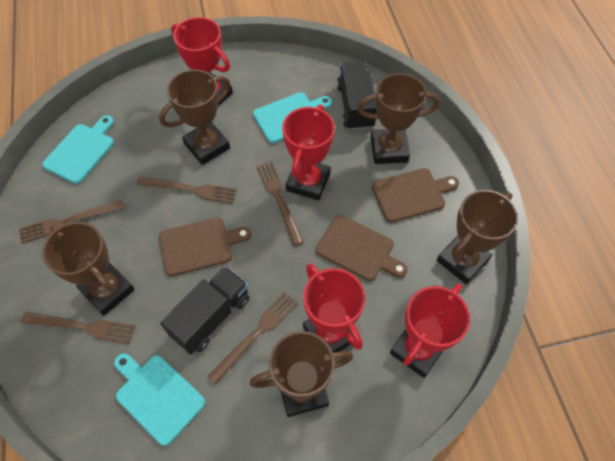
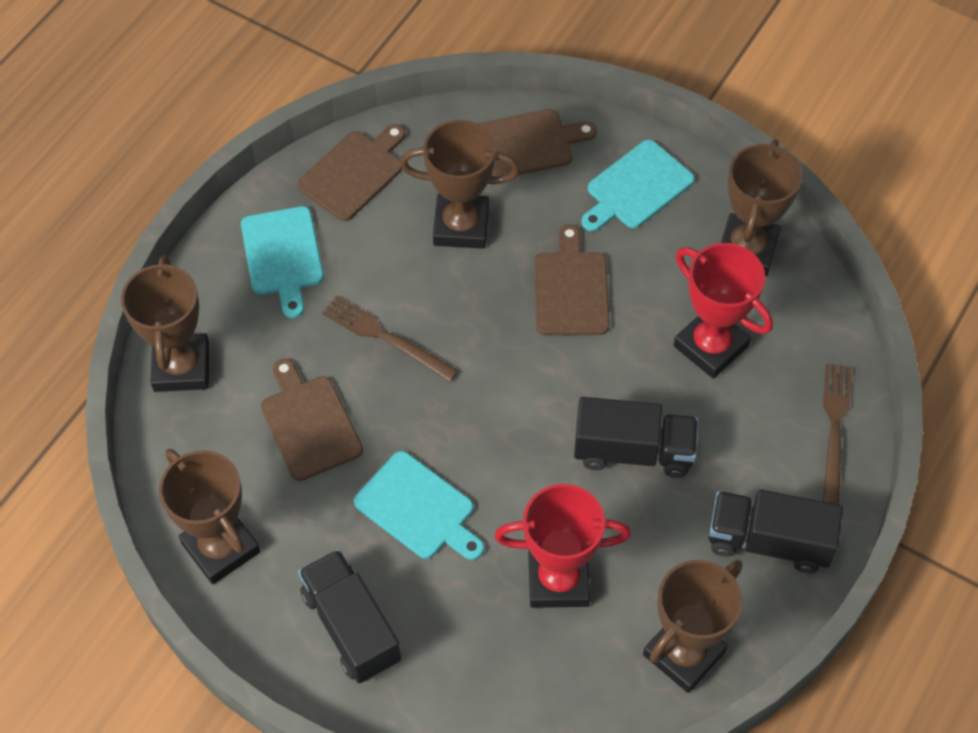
black truck: [160,266,249,354] [337,62,377,130] = 2 -> [298,549,401,683] [574,397,698,478] [709,490,843,573] = 3
brown cutting board: [159,218,251,276] [316,215,408,281] [372,168,459,222] = 3 -> [261,359,363,481] [297,124,405,221] [478,109,597,176] [534,225,610,335] = 4
brown fork: [19,200,124,243] [21,312,135,344] [137,176,237,204] [207,292,298,385] [257,161,303,246] = 5 -> [322,296,459,382] [823,364,852,505] = 2
red trophy: [171,17,233,106] [282,105,335,201] [303,263,365,352] [390,283,470,378] = 4 -> [494,484,631,608] [674,243,773,379] = 2

